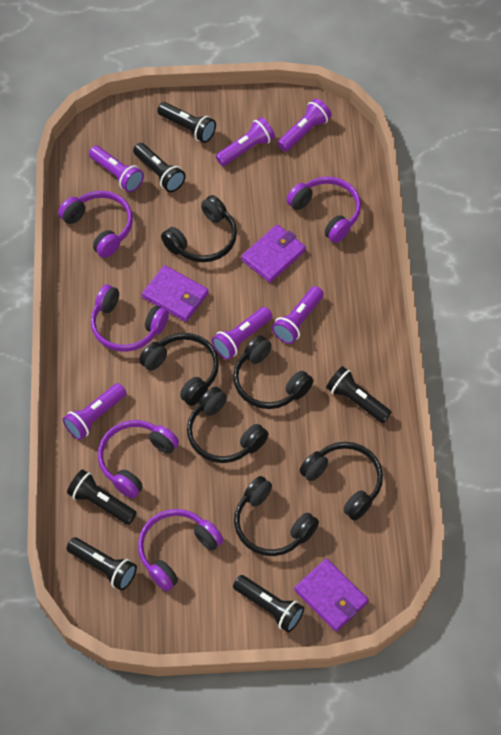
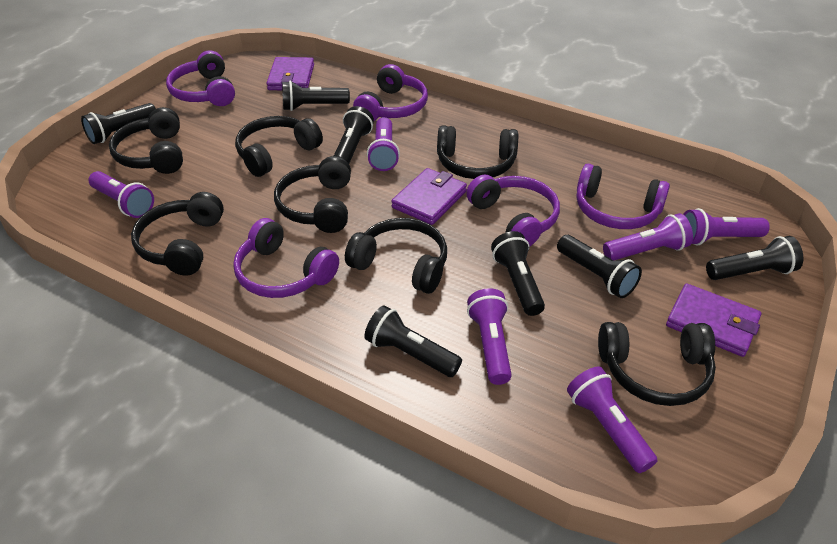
black flashlight: [67,469,137,525] [67,537,137,591] [133,143,186,192] [157,102,216,143] [233,575,304,633] [326,366,392,423] = 6 -> [81,103,156,144] [282,81,350,111] [334,106,374,164] [364,305,462,377] [491,231,545,316] [557,235,642,298] [706,236,804,280] = 7
black headphones: [139,333,219,406] [161,195,237,262] [187,387,269,463] [233,335,313,409] [234,476,319,556] [300,442,383,521] = 6 -> [109,107,183,174] [131,192,224,276] [235,116,323,177] [274,156,351,233] [345,218,447,294] [437,125,518,179] [598,322,716,406] = 7

